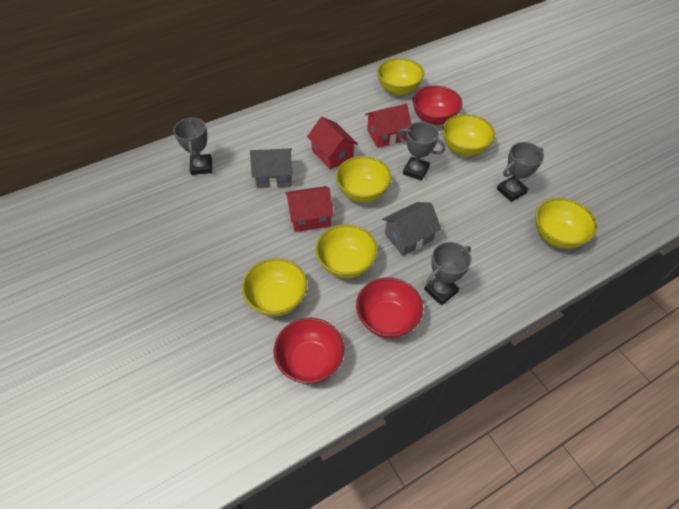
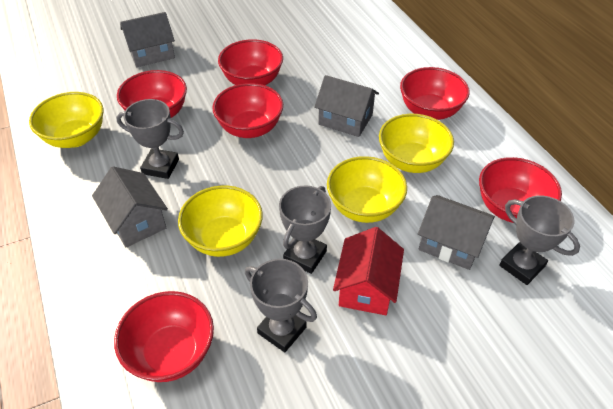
grey house: [250,148,292,188] [382,202,441,256] = 2 -> [92,166,168,248] [120,12,175,67] [314,75,379,137] [418,195,495,270] = 4
red bowl: [274,318,344,384] [356,277,423,338] [413,85,462,125] = 3 -> [114,291,214,382] [117,70,187,118] [212,83,283,138] [218,39,283,85] [400,67,470,120] [479,157,562,223] = 6
red house: [286,186,334,232] [307,117,358,170] [365,104,412,148] = 3 -> [333,227,404,315] = 1
yellow bowl: [242,258,307,316] [315,224,378,278] [336,156,392,202] [377,58,424,95] [442,114,495,156] [535,198,597,249] = 6 -> [29,92,103,148] [178,186,263,257] [327,156,407,223] [379,114,454,173] = 4

